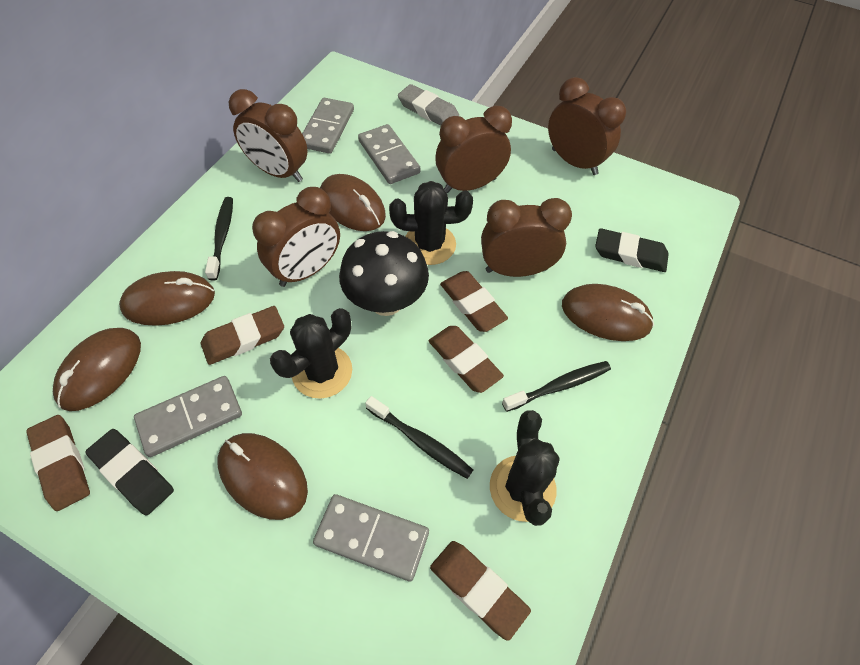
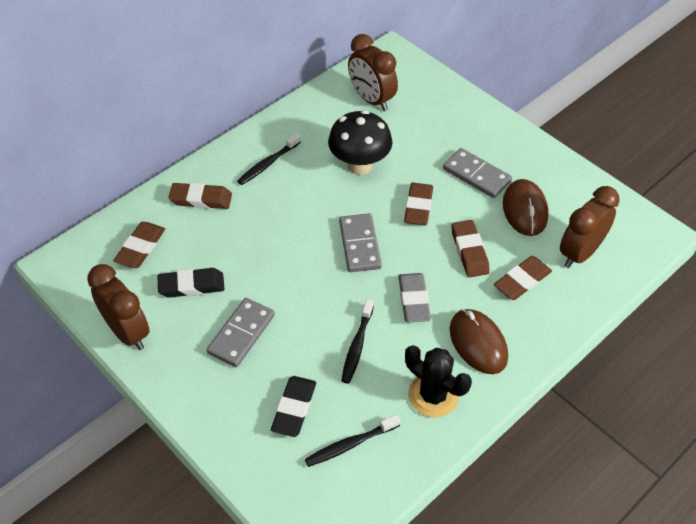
black cactus: [270,308,352,399] [389,181,473,265] [490,410,560,526] = 3 -> [405,345,472,418] = 1
brown clock: [229,89,308,182] [252,187,340,287] [435,105,512,193] [481,198,572,277] [548,77,626,175] = 5 -> [87,264,149,350] [348,34,398,111] [560,186,620,268] = 3
brown mouse: [53,328,141,411] [119,271,215,326] [218,433,308,520] [320,174,386,231] [562,284,654,341] = 5 -> [450,309,508,374] [503,179,549,236] = 2
grey domino: [134,376,242,457] [302,98,354,154] [313,494,429,581] [358,124,421,184] = 4 -> [207,298,275,367] [339,213,382,272] [443,148,512,198] = 3

